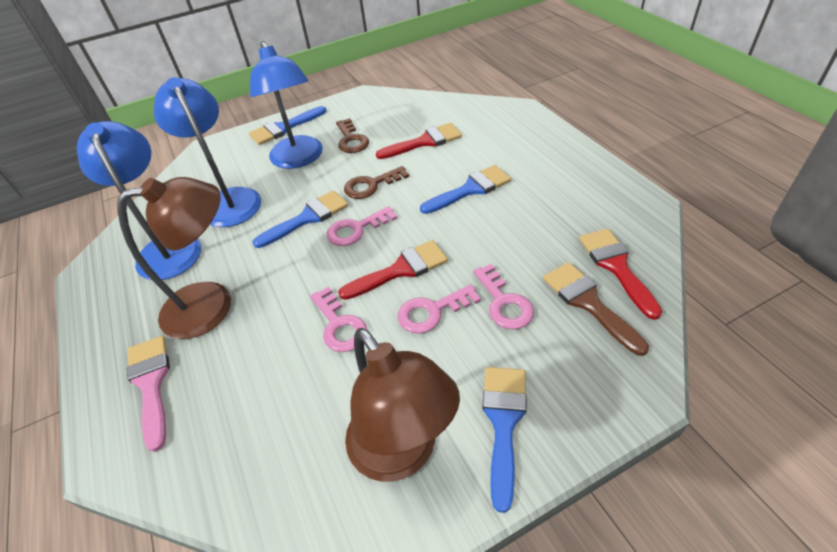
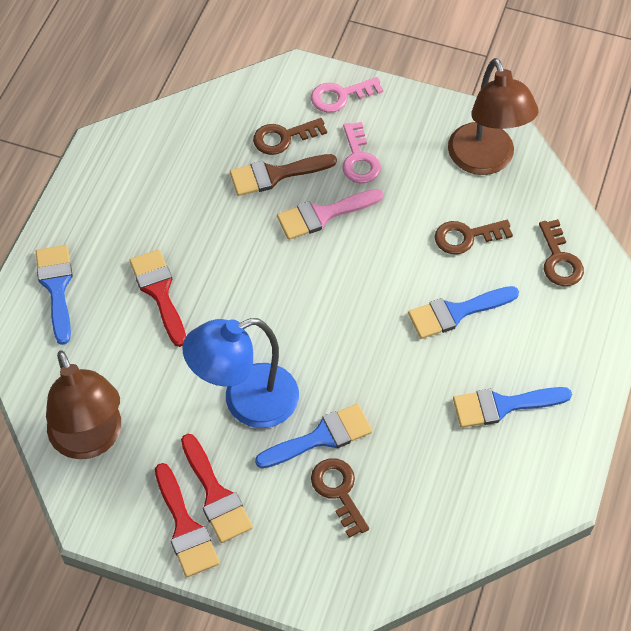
blue lamp: [77,121,201,280] [154,77,261,227] [250,41,323,169] = 3 -> [182,318,299,428] = 1
brown key: [336,118,369,153] [344,166,409,199] = 2 -> [253,118,327,155] [311,458,369,538] [435,220,513,255] [539,219,584,286] = 4
pink key: [310,287,367,352] [327,206,397,246] [398,285,481,333] [473,264,534,329] = 4 -> [311,77,383,113] [342,122,381,183] = 2

